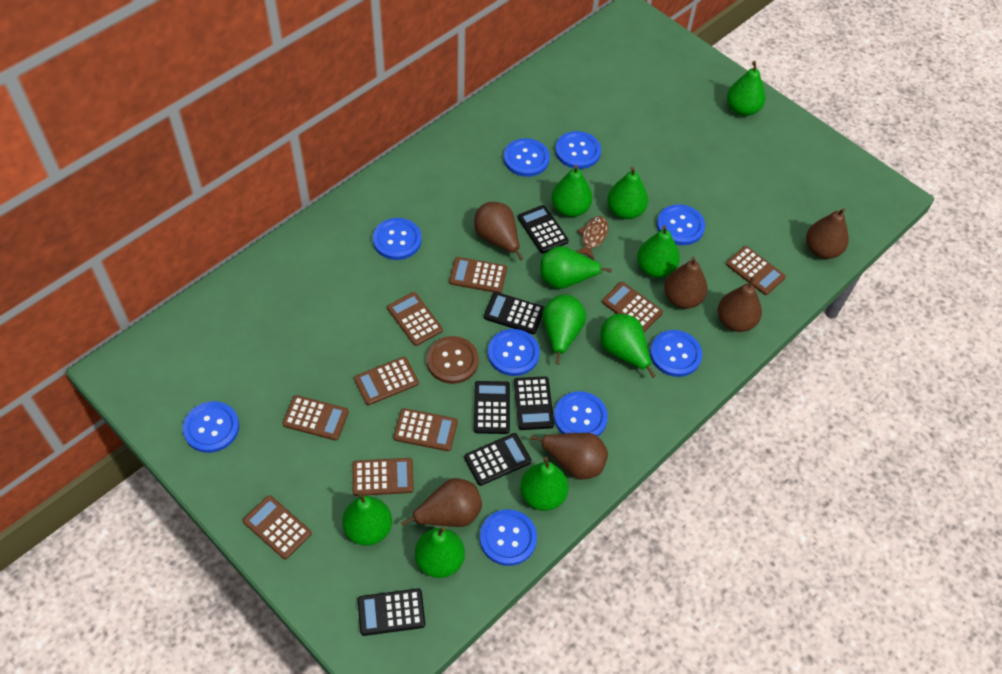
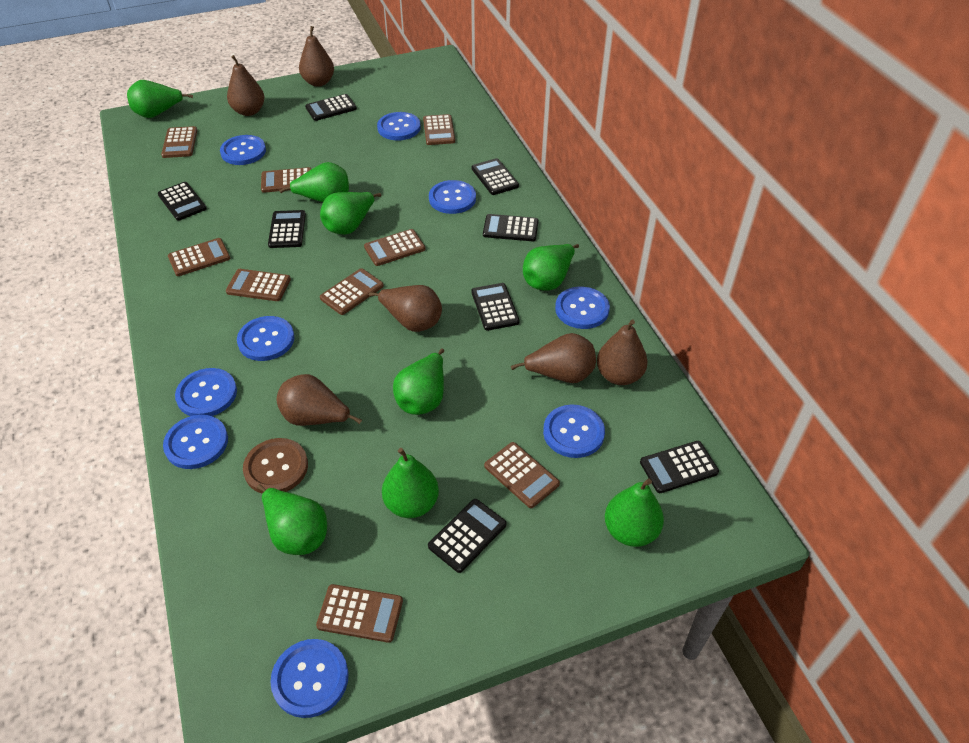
black calculator: [358,589,425,636] [464,433,531,486] [474,381,510,434] [484,292,544,334] [514,376,554,430] [518,205,569,253] = 6 -> [158,182,207,221] [268,210,306,248] [305,94,357,121] [428,499,507,573] [471,283,520,331] [472,158,519,195] [483,214,538,241] [640,441,719,493] = 8
brown fish: [576,216,608,260] = 1 -> none = 0
green pear: [342,492,392,546] [415,527,465,578] [520,457,568,511] [540,246,612,289] [542,295,586,364] [552,165,592,217] [600,314,656,378] [607,167,648,219] [637,225,680,278] [727,61,765,116] = 10 -> [127,80,193,118] [257,484,327,555] [279,162,349,202] [320,192,381,235] [382,448,439,518] [393,348,444,415] [523,244,579,291] [605,479,664,547] = 8

